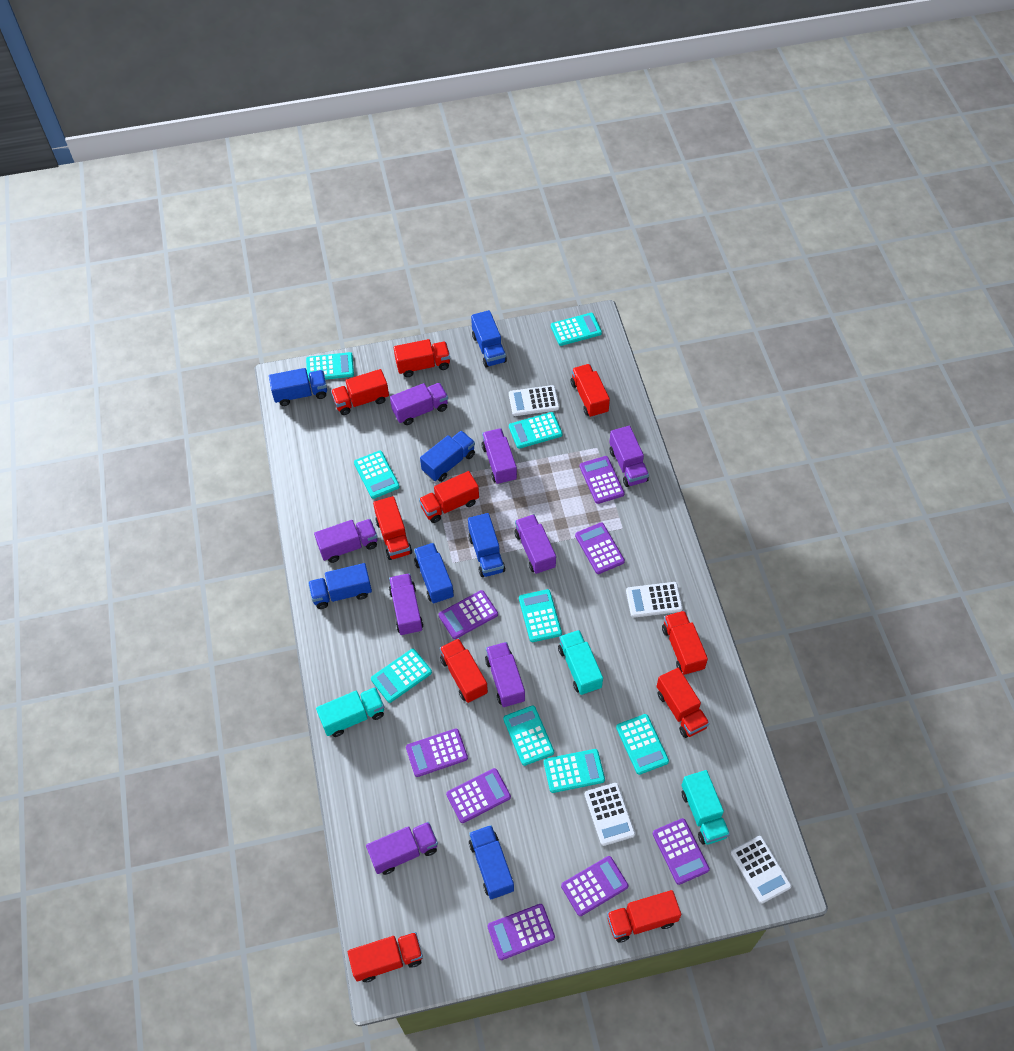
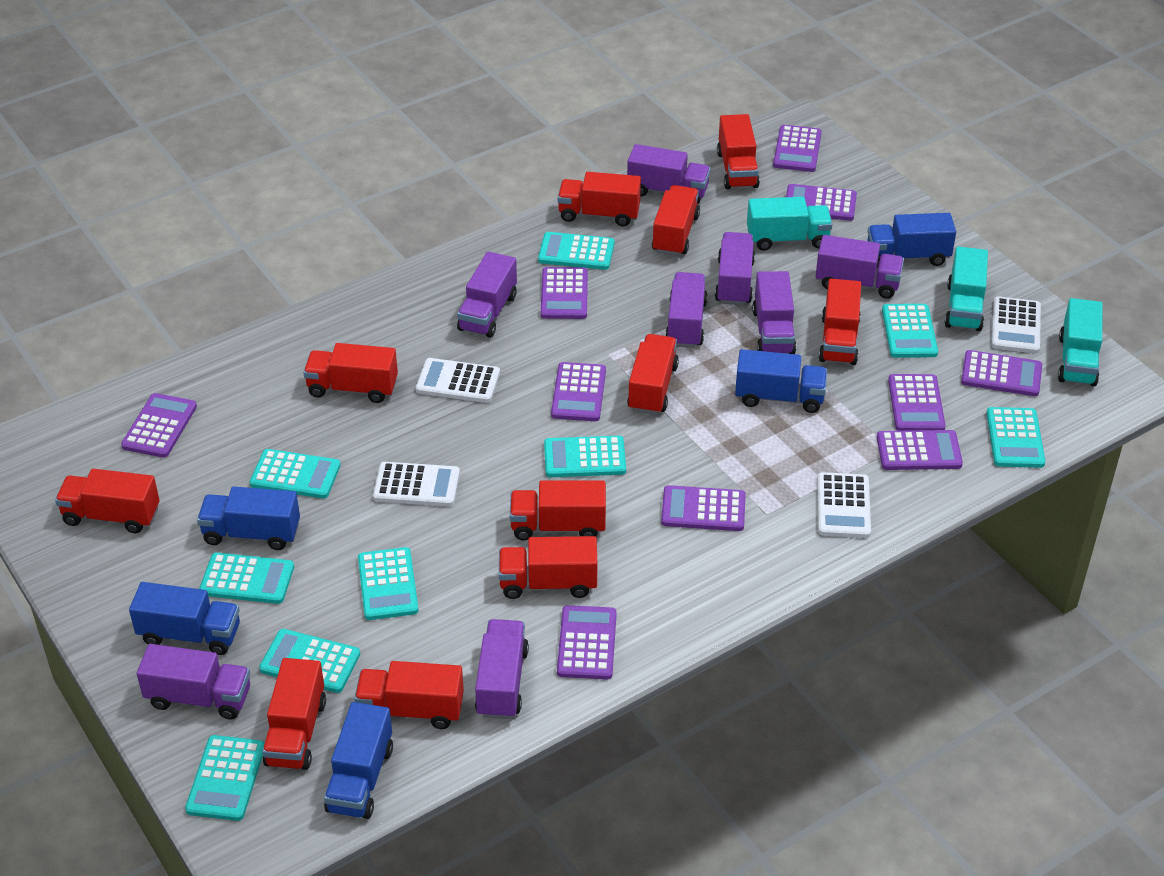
blue truck: [269,368,327,406] [308,563,372,609] [414,543,454,604] [420,431,475,482] [468,513,505,577] [469,825,514,899] [471,310,507,368] = 7 -> [129,582,240,655] [197,487,300,550] [324,702,393,819] [735,349,827,413] [867,213,956,267] = 5
purple calculator: [406,728,468,777] [439,590,498,639] [446,768,511,823] [487,904,555,960] [561,856,628,916] [575,523,625,574] [580,456,624,504] [653,818,710,885] = 8 -> [121,393,197,458] [541,267,588,319] [551,362,606,421] [557,605,617,679] [661,485,746,531] [773,125,822,172] [786,184,857,221] [877,430,963,470] [888,374,946,431] [961,350,1042,396] = 10
red truck: [331,369,389,415] [348,932,423,982] [373,496,412,560] [394,339,450,377] [419,471,479,523] [440,638,488,703] [571,364,610,418] [607,890,681,942] [657,668,710,738] [662,611,708,675] = 10 -> [55,469,159,533] [262,658,326,770] [303,343,398,403] [354,661,464,729] [499,536,597,599] [510,480,606,540] [558,172,641,227] [627,334,679,415] [652,185,700,256] [717,114,760,189] [819,279,861,365] = 11

